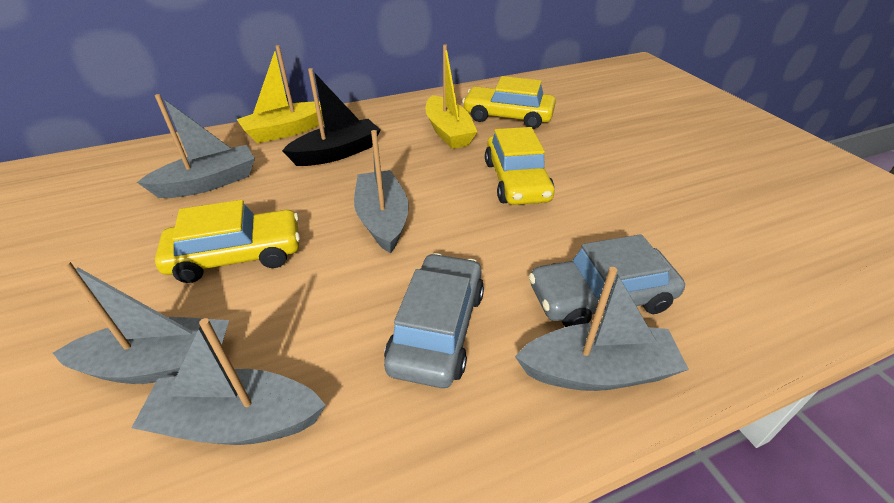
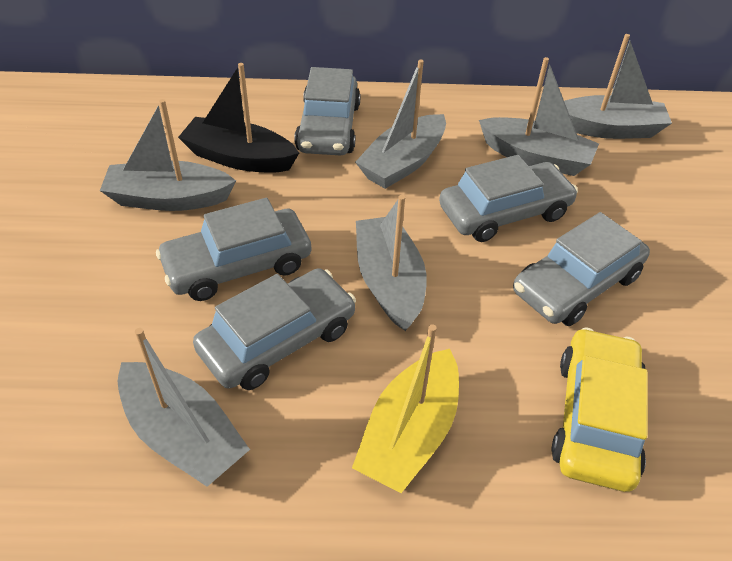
grey boat: [53,260,229,384] [131,318,326,445] [137,94,255,198] [354,130,409,253] [515,267,689,391] = 5 -> [100,99,236,211] [118,328,250,487] [355,59,446,189] [356,195,427,331] [479,57,599,176] [564,34,672,139] = 6
grey car: [384,253,484,388] [529,234,685,327] = 2 -> [156,198,312,301] [193,268,356,390] [294,67,361,156] [439,155,578,242] [513,212,650,326] = 5
yellow boat: [237,45,324,143] [425,44,477,149] = 2 -> [352,324,459,493] = 1
yellow car: [155,200,300,283] [462,76,556,129] [485,127,555,205] = 3 -> [551,327,648,492] = 1

